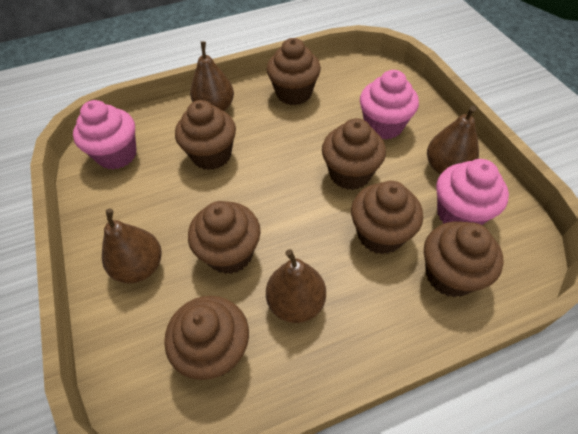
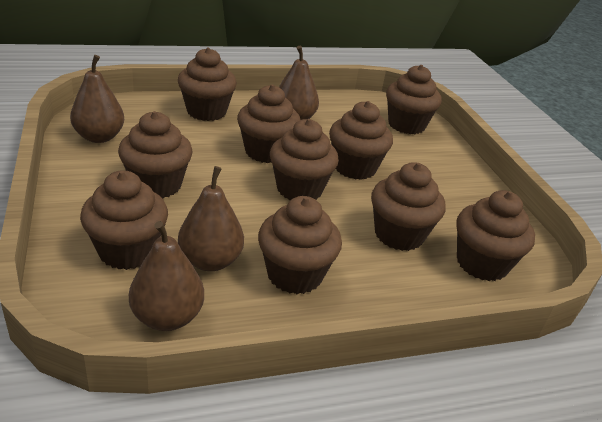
brown cupcake: [164,296,249,380] [175,100,236,170] [188,201,261,274] [267,38,321,105] [322,118,386,190] [351,181,423,254] [424,221,503,297] = 7 -> [80,170,168,270] [118,111,193,199] [178,48,237,121] [237,85,300,163] [258,196,342,294] [270,119,339,200] [329,101,393,180] [371,162,446,251] [386,65,442,134] [456,190,535,281] = 10
pink cupcake: [73,100,137,169] [360,70,419,140] [436,159,509,225] = 3 -> none = 0

